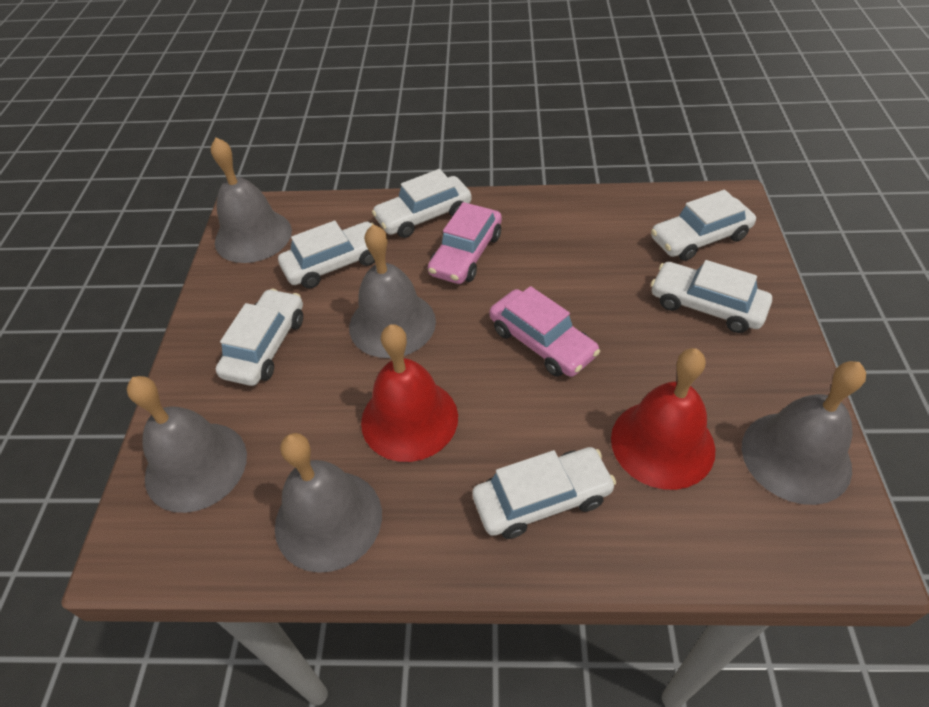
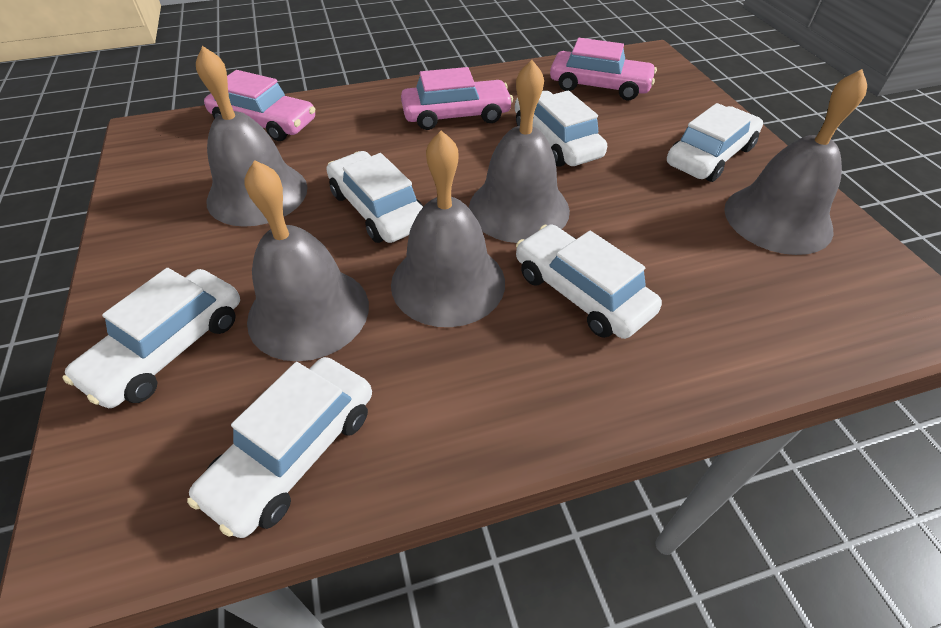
pink car: [428,202,502,284] [489,286,600,377] = 2 -> [204,70,315,141] [401,67,513,130] [550,38,657,100] = 3
red bell: [361,324,458,462] [611,348,715,490] = 2 -> none = 0

